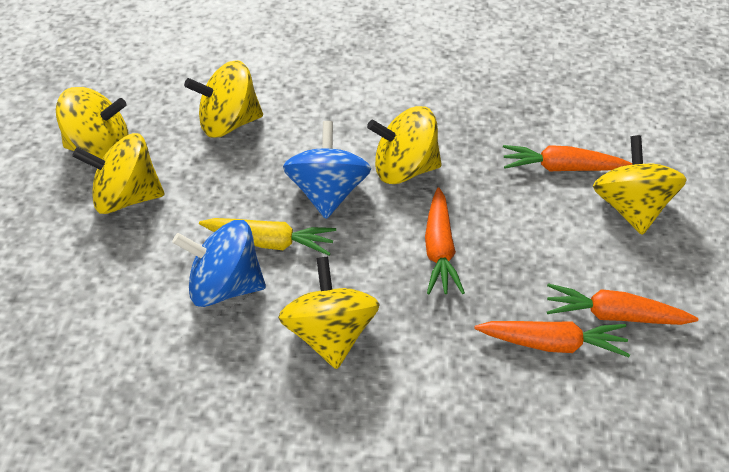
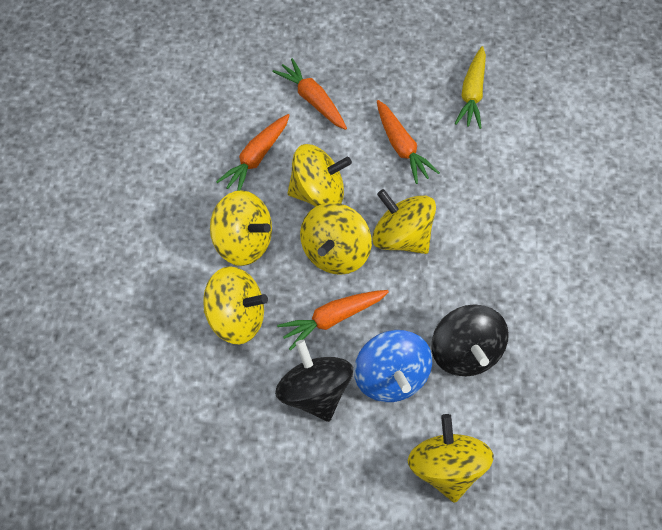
black spinning top: none = 0 -> [275,340,353,422] [431,304,509,376] = 2
blue spinning top: [172,220,266,307] [283,121,371,219] = 2 -> [354,330,432,402] = 1

